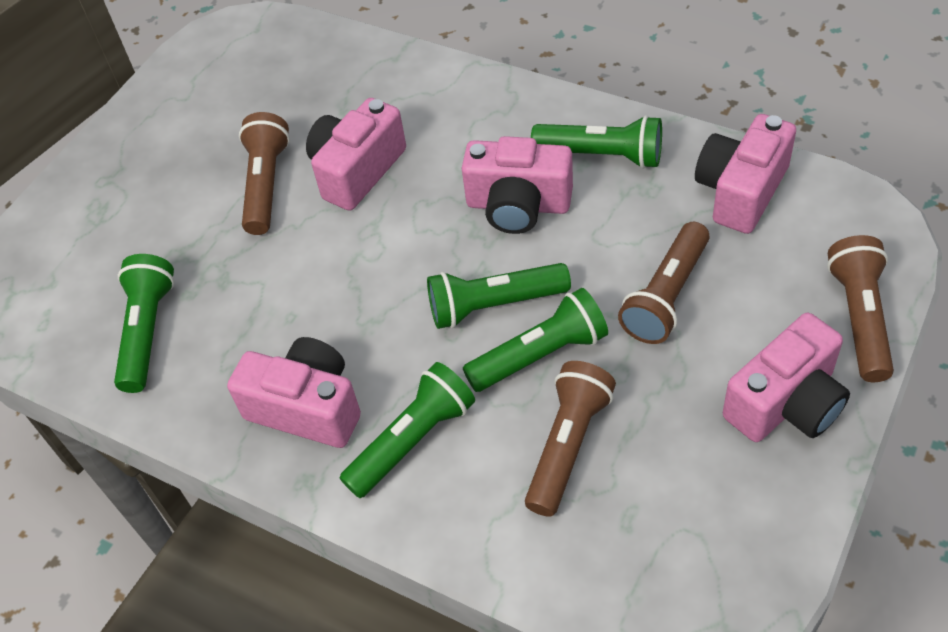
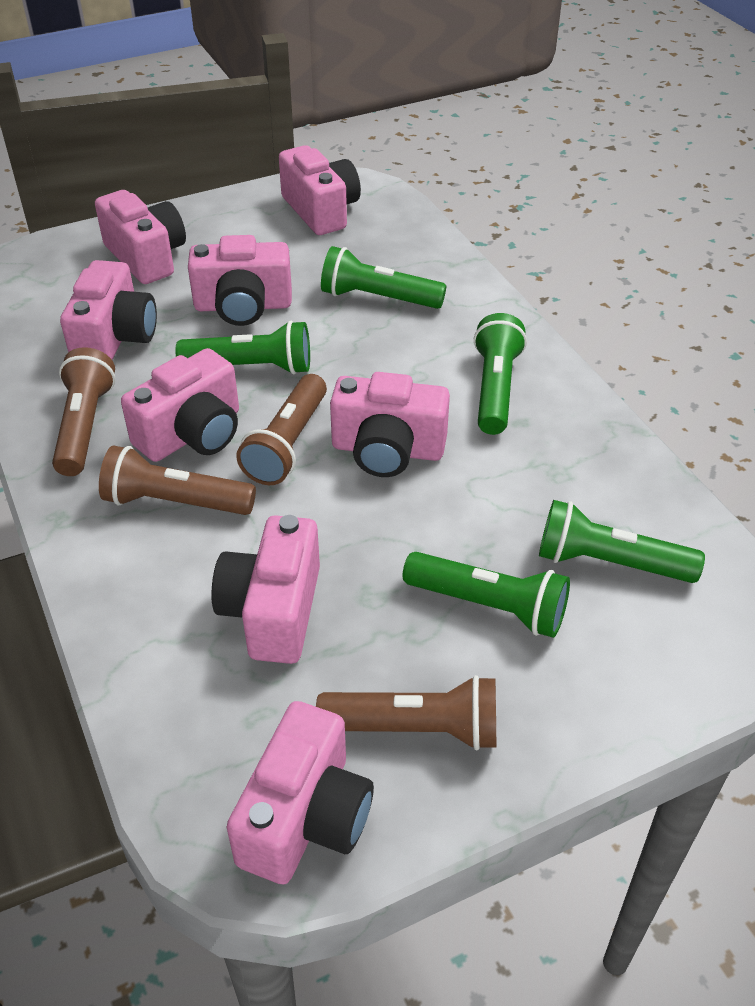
pink camera: [227,337,361,448] [306,98,406,211] [462,136,573,234] [695,114,796,234] [723,313,850,442] = 5 -> [60,260,157,360] [95,190,186,284] [121,348,239,462] [188,235,292,326] [211,515,320,664] [226,701,374,885] [279,145,361,235] [330,372,450,477] = 8

